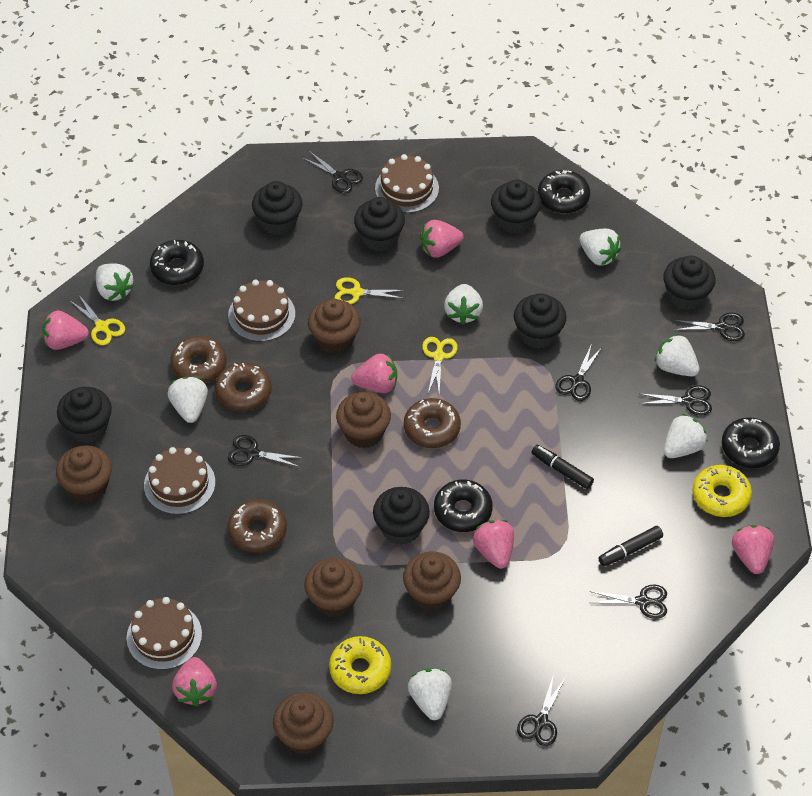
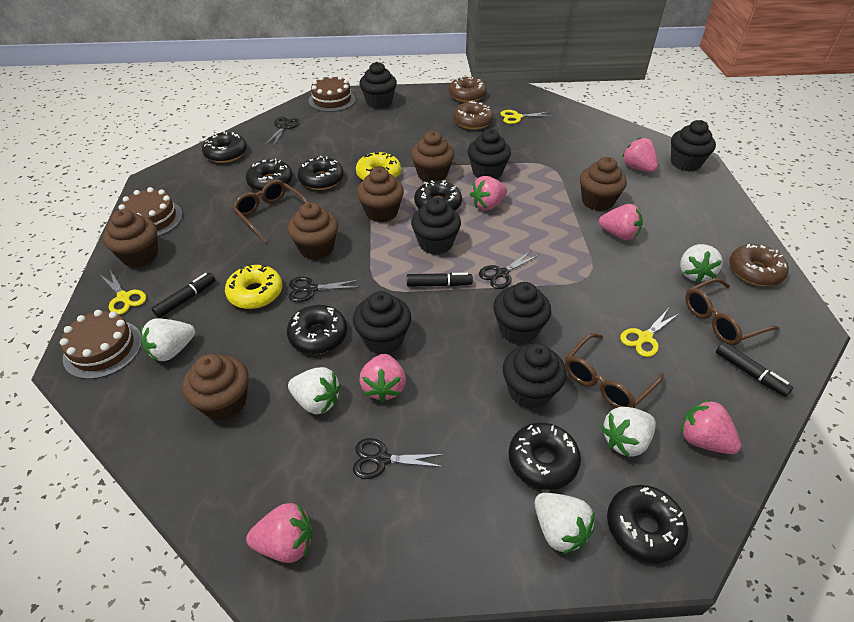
black donut: [150,240,204,285] [434,479,493,532] [538,170,590,214] [722,417,780,468] = 4 -> [202,131,247,163] [246,158,293,191] [287,305,347,354] [297,156,344,190] [414,180,462,210] [509,422,581,490] [607,485,688,563] = 7
black marker: [532,445,594,489] [598,526,663,567] = 2 -> [152,273,215,318] [407,273,473,287] [716,342,793,397] = 3
black scissors: [228,435,303,467] [303,151,363,193] [517,674,566,746] [556,346,602,401] [590,585,667,619] [639,385,712,415] [673,313,745,341] = 7 -> [265,117,300,145] [289,277,359,302] [353,438,444,479] [479,251,539,289] = 4
brown cake: [127,597,202,670] [144,447,216,515] [228,279,295,342] [375,154,439,213] = 4 -> [60,310,142,379] [118,187,183,237] [309,75,356,112] = 3
brown donut: [171,336,227,383] [215,362,272,411] [228,499,287,553] [404,398,461,448] = 4 -> [449,76,487,102] [453,101,494,130] [730,244,789,286] = 3
brown glasses: none = 0 -> [232,180,308,243] [565,333,664,408] [685,278,780,345] = 3
white strawberry: [96,263,135,301] [167,377,208,423] [408,668,452,720] [444,284,483,325] [580,229,621,266] [655,334,699,376] [664,414,707,458] = 7 -> [141,318,195,361] [288,367,341,414] [535,493,594,554] [601,407,656,457] [680,244,723,283] = 5

